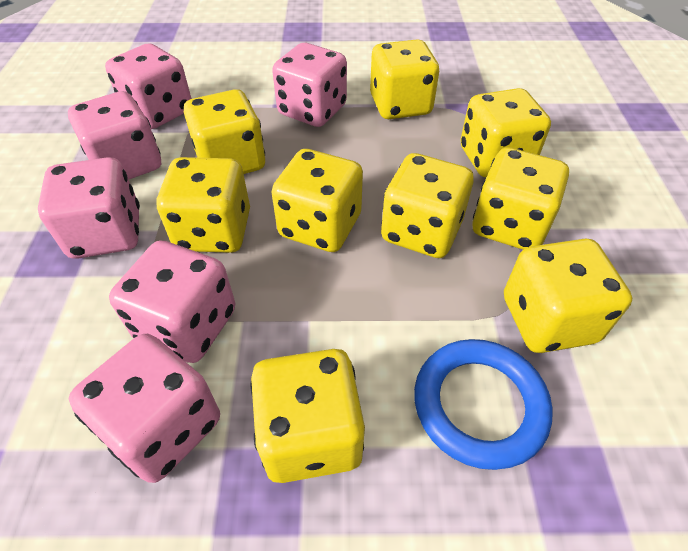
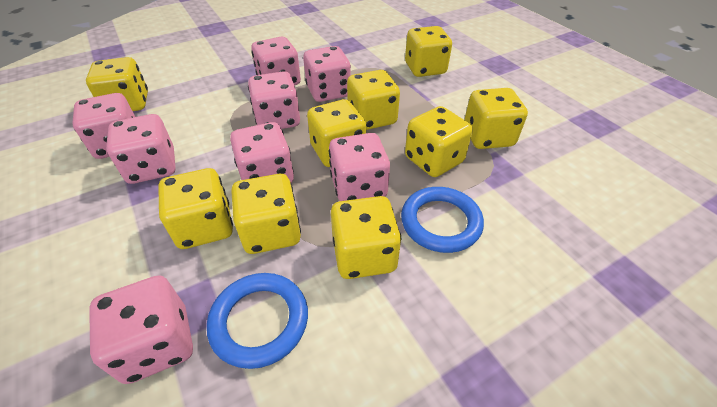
blue ring: [414,339,553,470] = 1 -> [207,273,308,369] [401,187,484,253] = 2
pink dice: [38,157,140,259] [68,91,161,180] [69,334,220,483] [105,43,192,129] [109,240,235,363] [272,43,347,127] = 6 -> [72,93,135,159] [89,275,193,384] [106,114,176,184] [230,122,294,183] [248,71,300,129] [251,37,301,86] [303,46,351,102] [329,133,390,201] = 8

